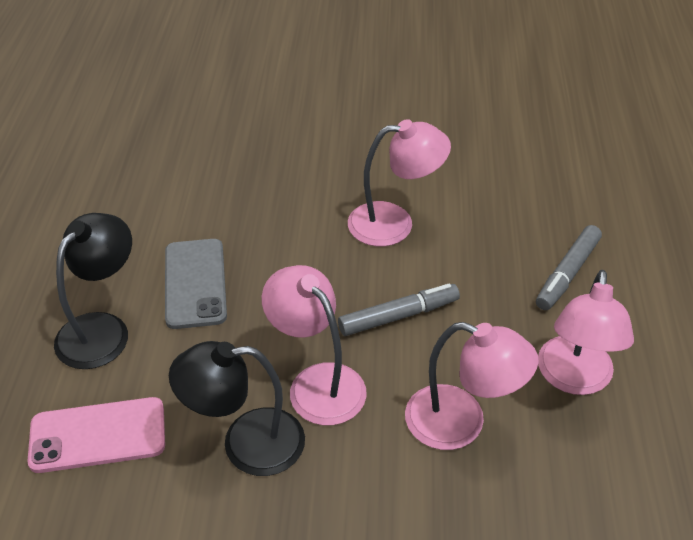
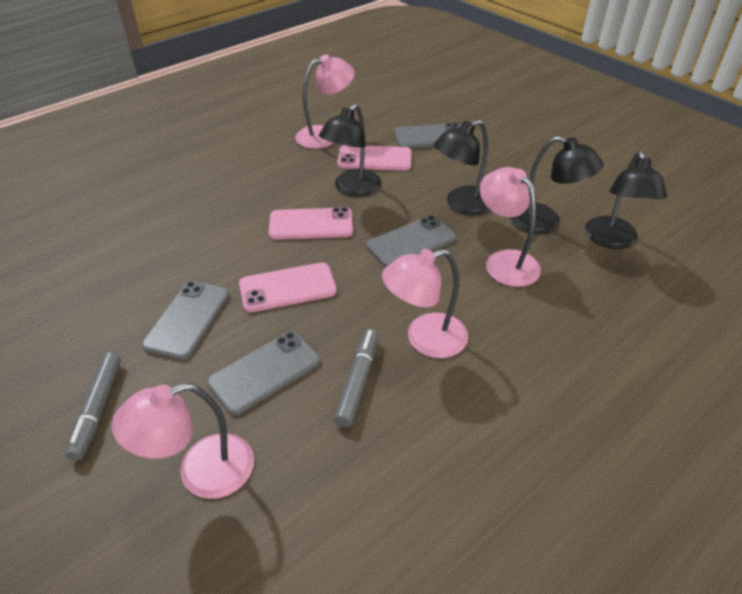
black lamp: [54,213,132,369] [169,341,305,476] = 2 -> [319,104,381,197] [433,120,491,216] [510,136,604,234] [585,151,667,249] = 4
grey phone: [165,239,227,329] = 1 -> [142,281,229,360] [207,331,320,415] [366,215,456,268] [394,123,461,149] = 4
pink phone: [27,397,165,473] = 1 -> [239,262,337,312] [268,207,353,240] [337,145,411,171] = 3

